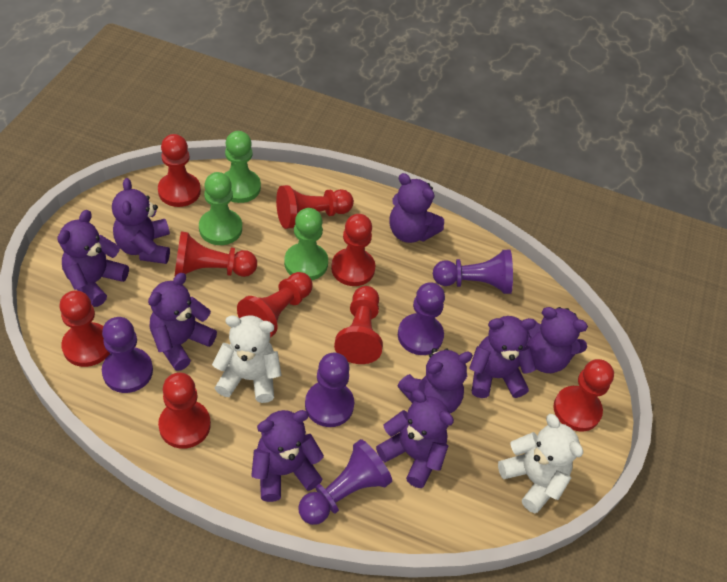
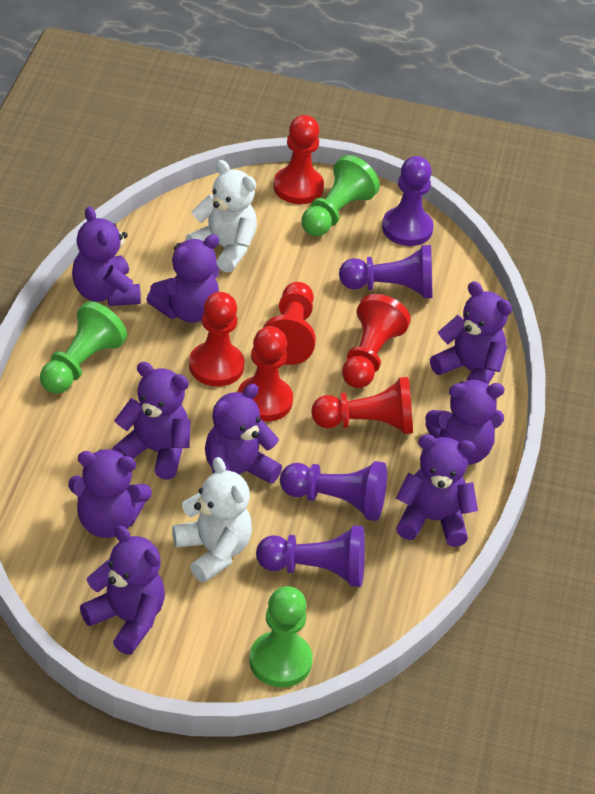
purple pawn: [102,317,153,393] [298,439,392,525] [305,353,354,427] [398,282,445,355] [433,250,513,294] = 5 -> [256,526,365,587] [280,461,387,521] [339,245,432,298] [382,156,434,246] = 4
red pawn: [59,291,110,367] [158,134,201,207] [158,372,211,449] [175,231,257,277] [237,272,313,338] [276,185,354,229] [331,214,375,286] [334,286,383,364] [554,359,614,431] = 9 -> [189,292,244,386] [238,326,293,422] [263,282,316,365] [273,115,324,204] [311,377,413,434] [342,294,411,388] = 6

